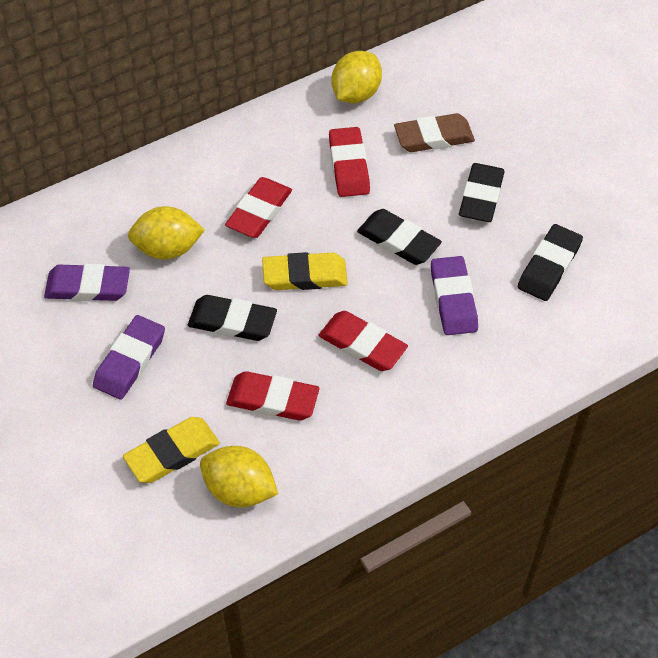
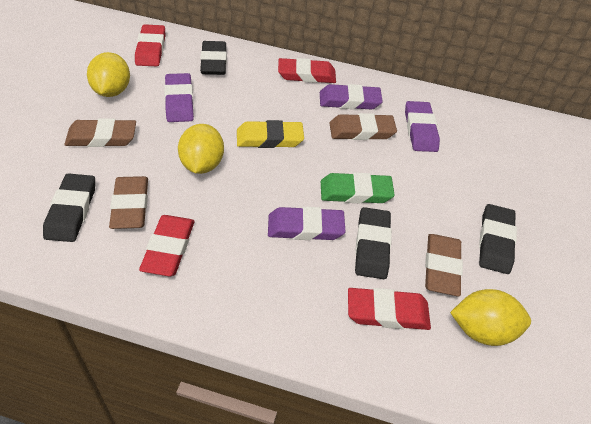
brown eraser: [394,113,475,152] = 1 -> [64,118,136,147] [109,176,148,229] [329,113,397,140] [425,234,463,297] = 4
green eraser: none = 0 -> [321,173,395,203] = 1
purple eraser: [44,264,130,301] [93,315,165,400] [431,256,478,335] = 3 -> [164,73,194,122] [268,207,346,240] [320,84,383,109] [405,101,440,152] = 4
yellow eraser: [123,417,220,483] [262,252,348,290] = 2 -> [237,120,304,148] = 1

